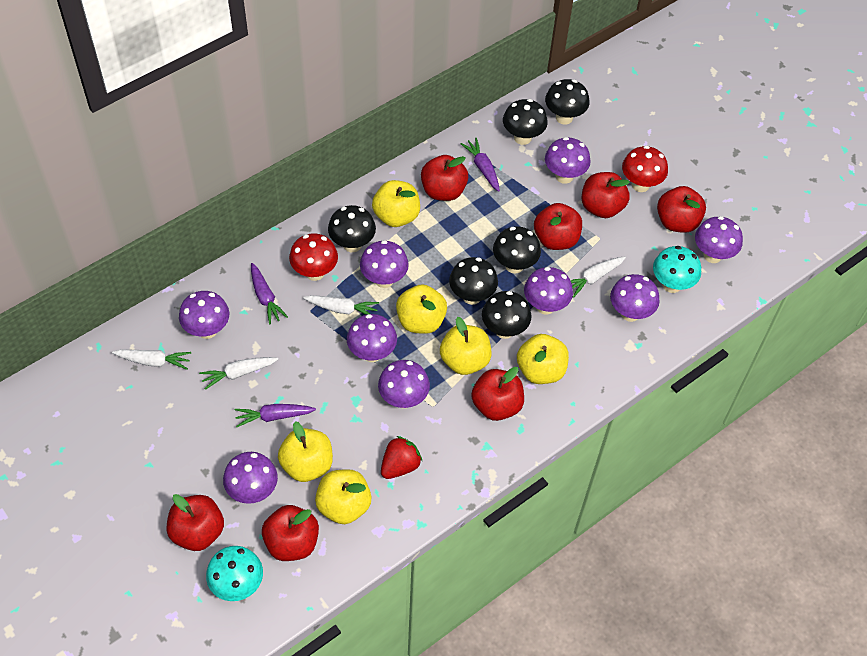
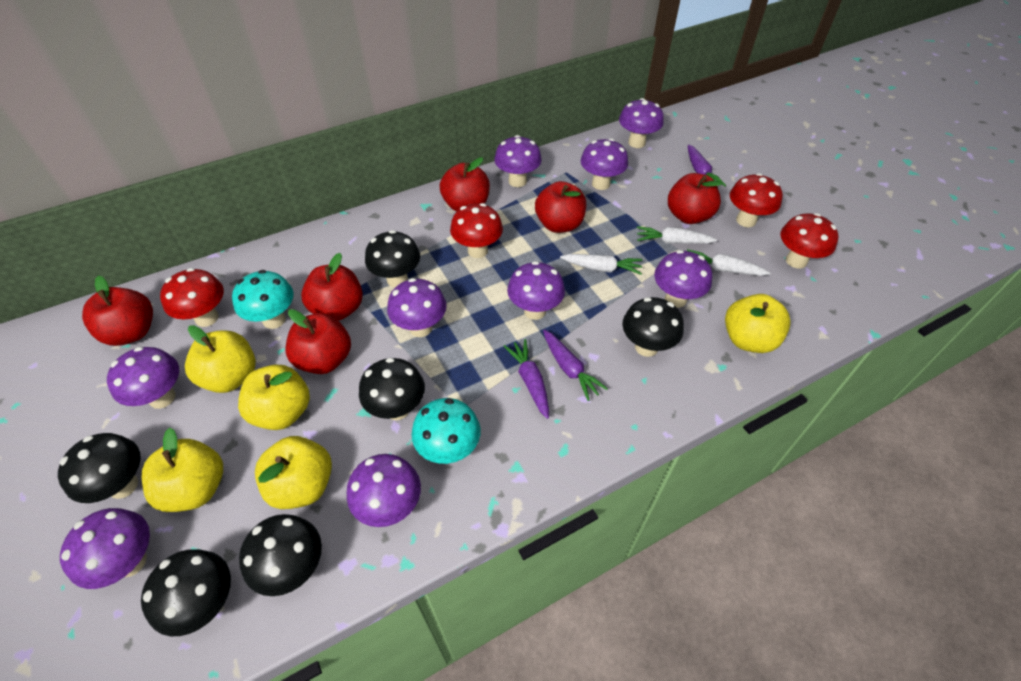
red apple: [167,494,224,551] [262,505,319,561] [421,155,468,201] [471,367,524,421] [534,203,582,250] [582,172,630,218] [657,186,706,233] = 7 -> [82,276,153,346] [285,309,351,374] [301,253,363,321] [440,157,490,212] [535,181,586,233] [668,173,723,224] = 6
red mushroom: [289,233,338,281] [622,146,668,192] = 2 -> [160,268,224,327] [450,203,503,258] [730,173,783,227] [780,213,838,269] = 4
red strawberry: [381,436,422,479] = 1 -> none = 0
white carrot: [112,349,191,370] [199,357,278,390] [303,295,379,315] [571,257,626,298] = 4 -> [560,254,642,275] [637,226,717,244] [687,249,770,276] = 3
yellow apple: [278,421,333,482] [315,469,372,524] [372,180,420,227] [396,284,447,334] [440,317,492,375] [517,334,569,384] = 6 -> [142,428,223,512] [185,325,256,393] [238,365,310,430] [255,436,332,509] [725,294,791,353] = 5

